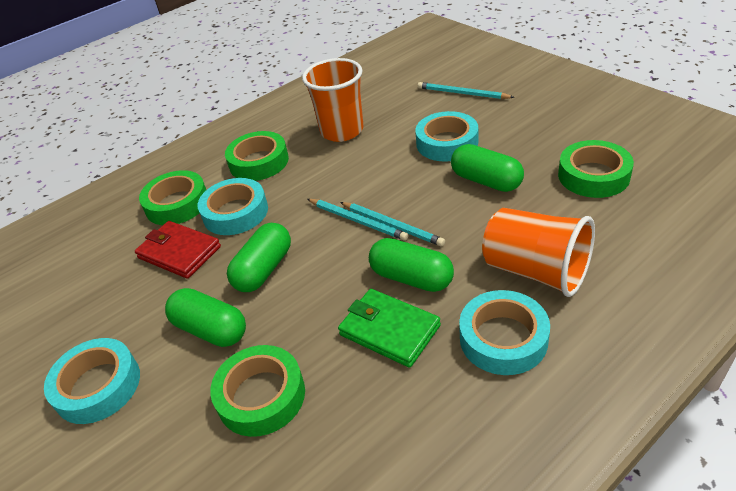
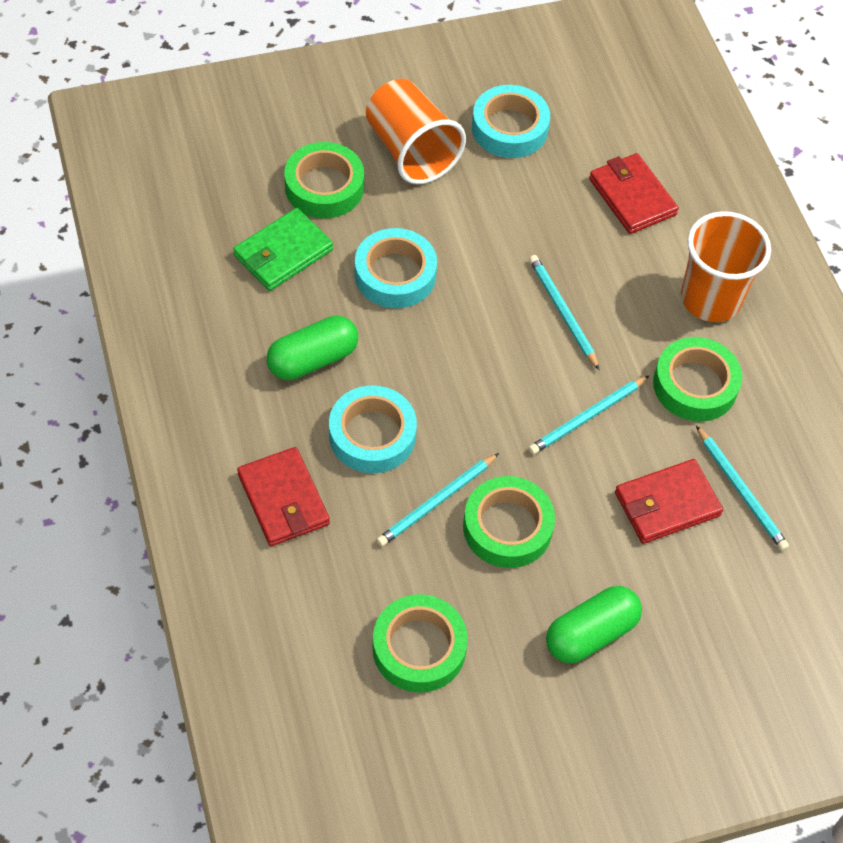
green capsule: [165,288,246,347] [227,223,291,292] [369,238,454,292] [451,144,524,192] = 4 -> [267,316,358,380] [546,586,642,663] = 2
red wallet: [135,221,221,279] = 1 -> [237,447,330,546] [589,153,679,234] [615,459,723,544] = 3
turquoise pencil: [308,199,408,241] [340,202,445,247] [418,82,515,99] = 3 -> [377,453,499,546] [529,255,600,370] [529,375,650,455] [696,426,789,551] = 4
turquoise tape: [44,338,140,424] [198,178,268,235] [415,111,478,162] [459,290,550,375] = 4 -> [329,385,417,473] [355,228,437,308] [472,85,550,158] = 3

